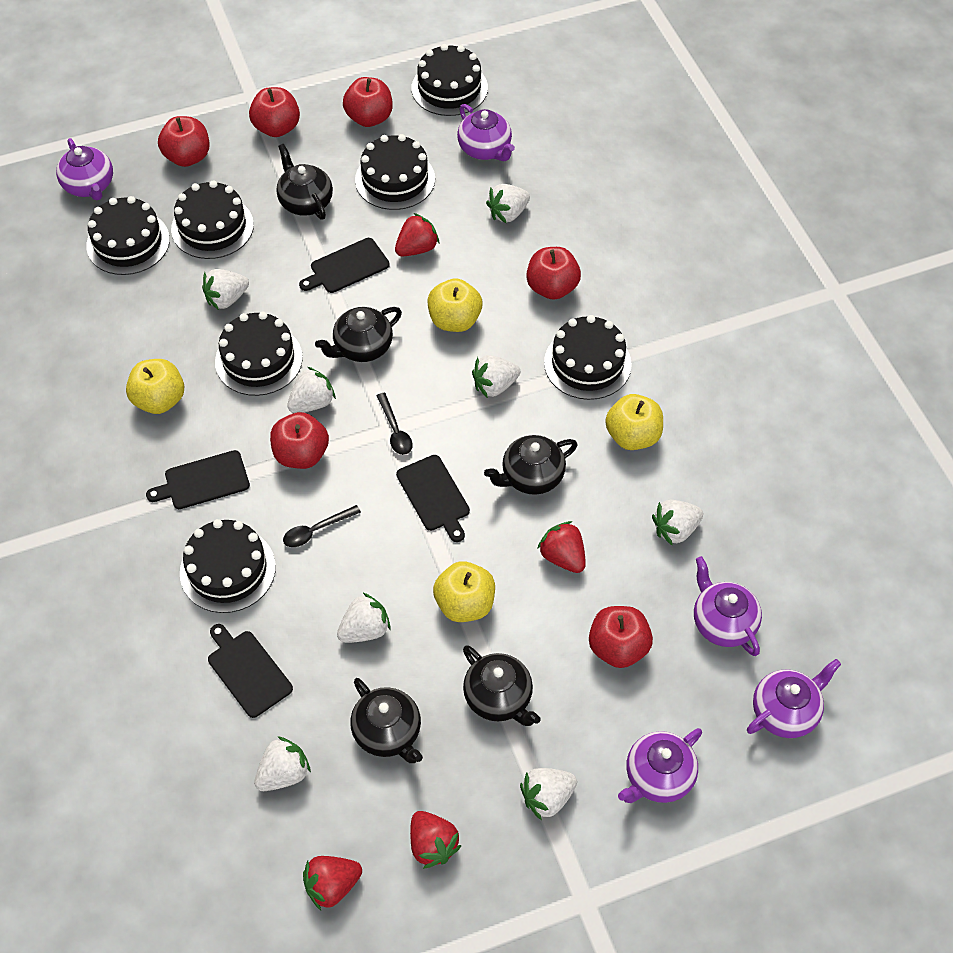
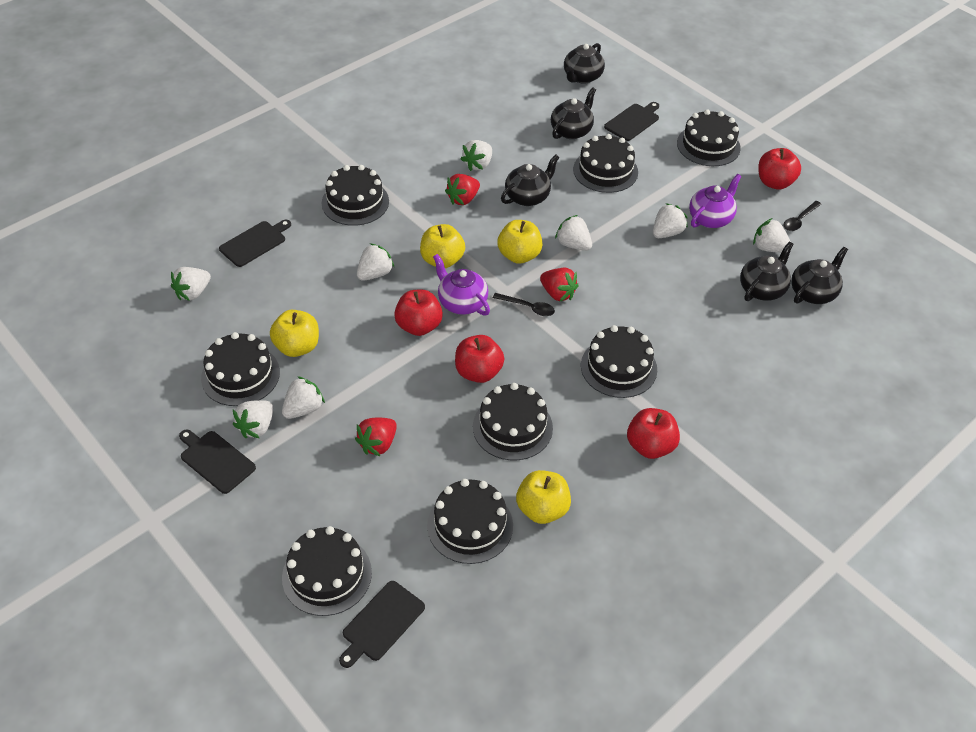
black cake: [86,196,170,275] [171,180,254,259] [180,519,276,613] [215,311,303,396] [355,134,435,210] [411,44,488,116] [544,315,632,400] = 7 -> [201,332,280,406] [282,526,372,616] [322,165,389,226] [427,479,513,564] [473,383,553,460] [573,134,638,193] [581,325,657,398] [677,109,741,166] = 8
purple teapot: [56,138,113,200] [457,104,515,161] [618,728,702,803] [694,556,762,656] [747,659,841,738] = 5 -> [433,254,490,316] [689,174,741,228] = 2
red apple: [158,116,209,167] [249,87,300,137] [270,412,329,469] [343,77,393,127] [526,247,581,300] [589,606,653,668] = 6 -> [394,290,443,336] [455,335,504,383] [627,408,680,459] [758,148,801,189] = 4
red strawberry: [303,856,362,910] [395,213,439,256] [410,811,462,869] [537,521,586,573] = 4 -> [355,417,397,456] [445,174,480,205] [540,268,579,301] = 3

